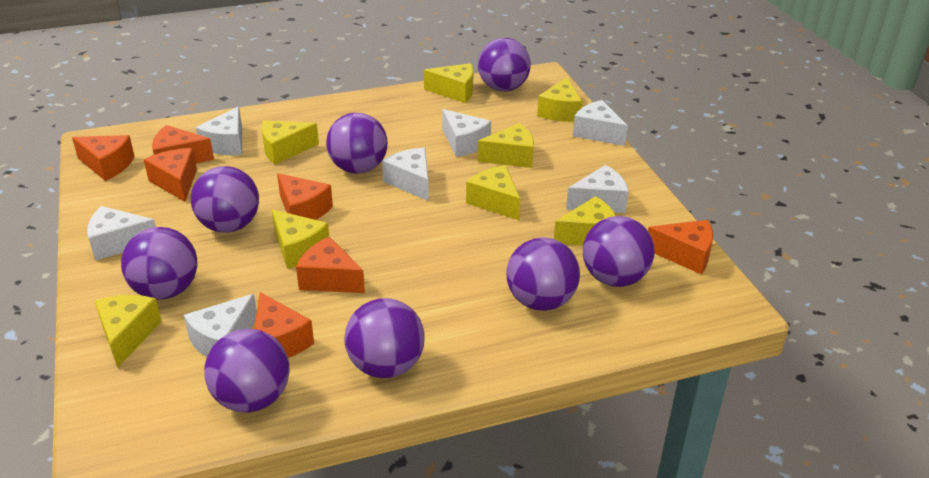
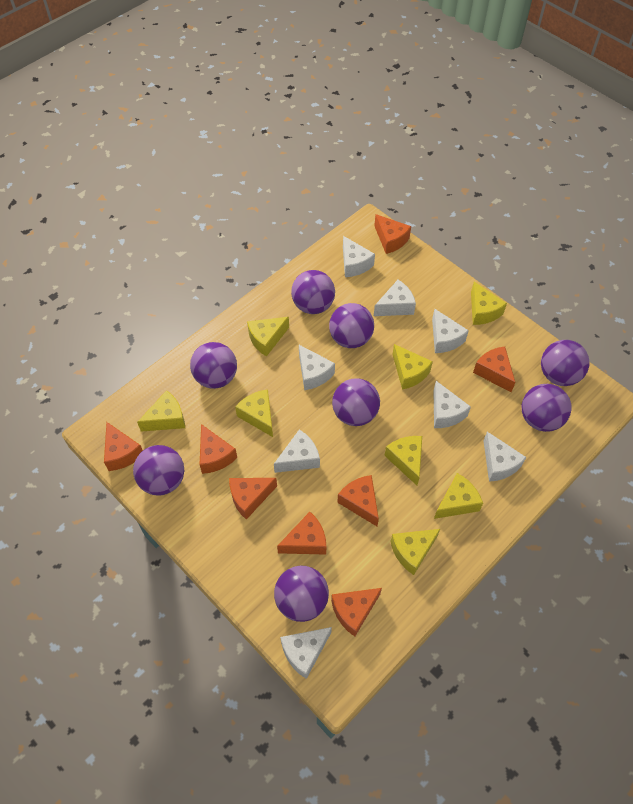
orange cheese: [72,135,135,181] [144,148,197,202] [152,125,214,163] [254,292,314,358] [277,173,333,220] [296,237,365,293] [648,220,713,275] = 7 -> [104,422,143,471] [199,424,237,474] [229,478,277,520] [277,512,326,555] [331,588,382,637] [337,475,379,526] [374,214,411,254] [473,346,516,392] = 8
white cheese: [87,206,156,261] [184,294,257,357] [196,107,242,155] [382,148,429,201] [442,109,491,157] [566,165,629,213] [573,100,628,146] = 7 -> [274,429,320,473] [280,627,332,679] [299,345,335,390] [343,236,375,277] [374,280,416,316] [432,309,469,353] [433,381,471,428] [484,432,526,482] = 8

